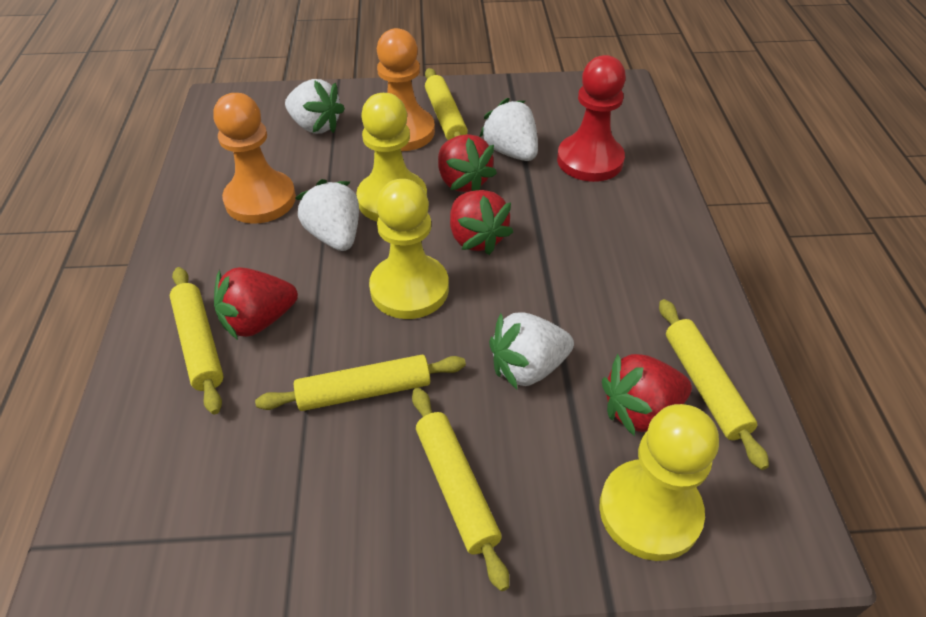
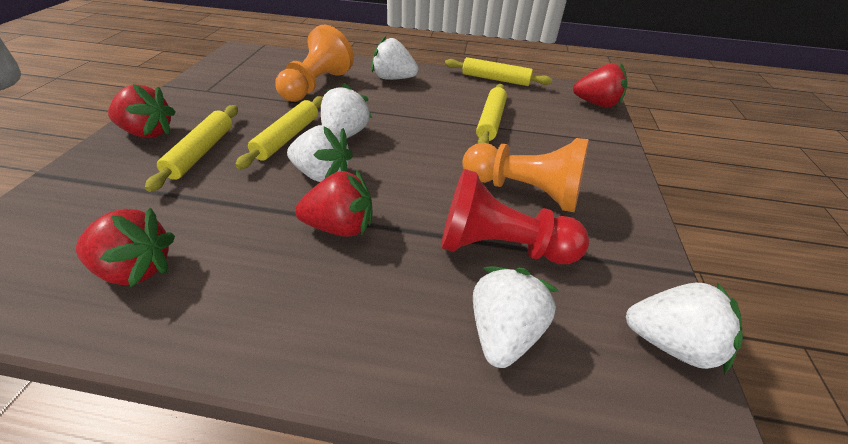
white strawberry: [285,79,345,134] [295,179,359,251] [479,98,538,161] [489,313,574,389] = 4 -> [287,125,353,182] [321,83,372,138] [372,36,418,80] [473,267,560,368] [626,282,743,374] = 5
yellow pawn: [356,93,427,222] [369,179,449,319] [599,404,719,561] = 3 -> none = 0
yellow rolling pin: [170,267,224,414] [255,355,466,411] [412,388,509,591] [425,68,468,140] [659,299,769,470] = 5 -> [145,105,238,192] [235,96,323,169] [445,57,552,86] [476,84,507,144] = 4

